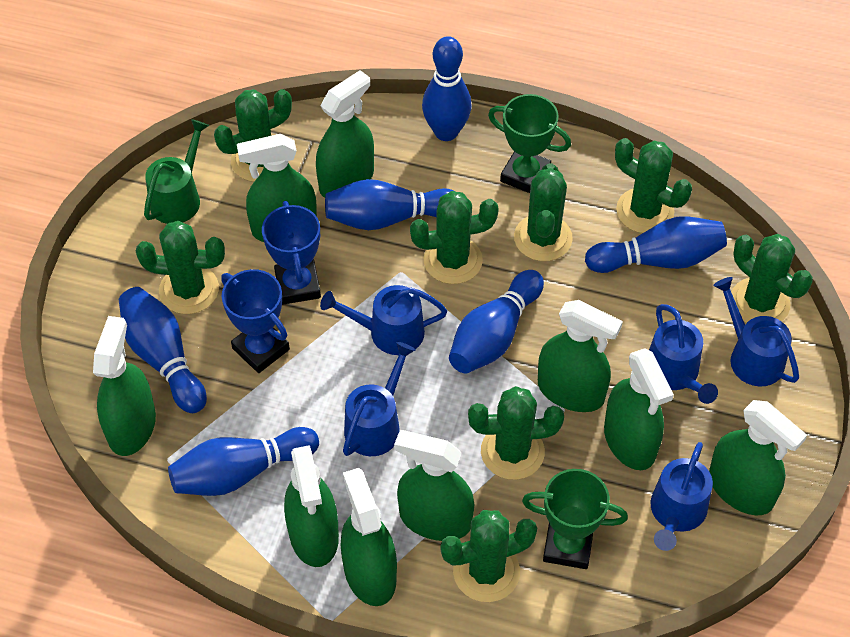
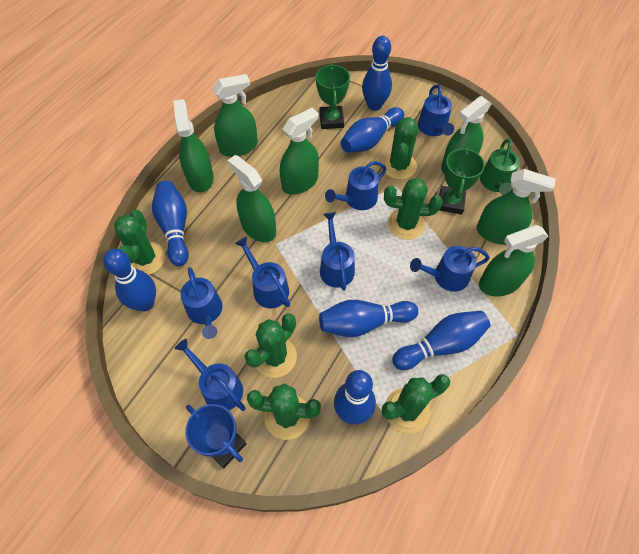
blue bowling pin: [119,287,207,413] [168,427,319,496] [325,179,454,230] [422,36,472,141] [449,270,544,374] [585,216,727,273] = 6 -> [103,249,156,311] [152,181,189,266] [319,300,418,337] [334,370,376,425] [341,107,404,153] [362,36,392,111] [392,311,491,370] = 7
blue trophy: [221,269,290,373] [262,201,321,305] = 2 -> [185,404,246,468] = 1
blue watering can: [320,285,447,355] [343,342,416,456] [649,304,718,404] [651,442,713,551] [713,277,799,386] = 5 -> [175,339,245,411] [180,267,222,339] [235,237,290,308] [320,212,355,291] [325,161,386,210] [410,246,490,292] [418,84,454,136] = 7
green cactus: [136,221,225,314] [214,89,292,182] [410,191,499,284] [440,510,537,602] [468,386,564,480] [514,163,573,261] [615,138,692,233] [731,234,813,323] = 8 -> [114,210,165,275] [245,314,297,378] [247,384,321,440] [381,374,450,433] [382,117,418,180] [384,178,443,240] = 6
green spray bottle: [93,316,156,456] [237,134,317,242] [284,445,339,567] [316,70,374,198] [341,468,397,606] [394,430,474,541] [538,300,623,412] [604,348,674,470] [709,400,807,515] = 9 -> [173,99,214,193] [213,74,258,157] [227,155,276,242] [280,108,319,195] [441,96,492,174] [477,169,556,245] [479,225,549,296] = 7

